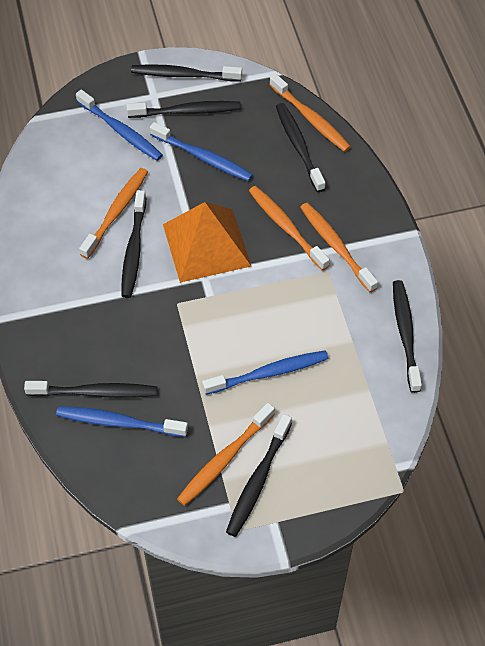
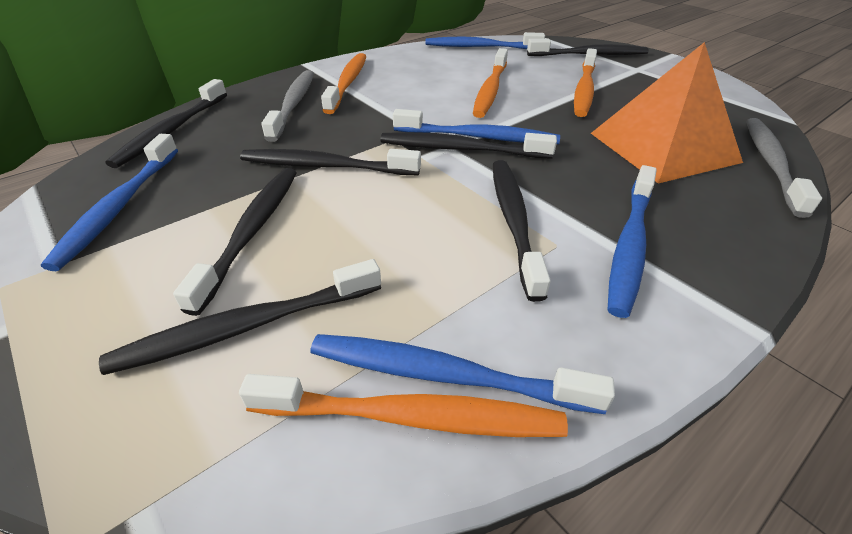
blue toothbrush: [56,406,188,437] [76,90,163,161] [150,122,253,182] [202,350,329,395] = 4 -> [41,134,178,271] [310,334,615,414] [393,109,560,144] [425,32,545,49] [607,165,657,318] = 5
grey toothbrush: none = 0 -> [262,70,314,142] [747,118,822,218] = 2
orange toothbrush: [79,168,148,259] [177,403,275,506] [249,186,330,271] [270,74,351,152] [300,203,378,292] = 5 -> [239,374,568,437] [321,53,367,114] [473,48,508,118] [574,48,597,117] = 4

